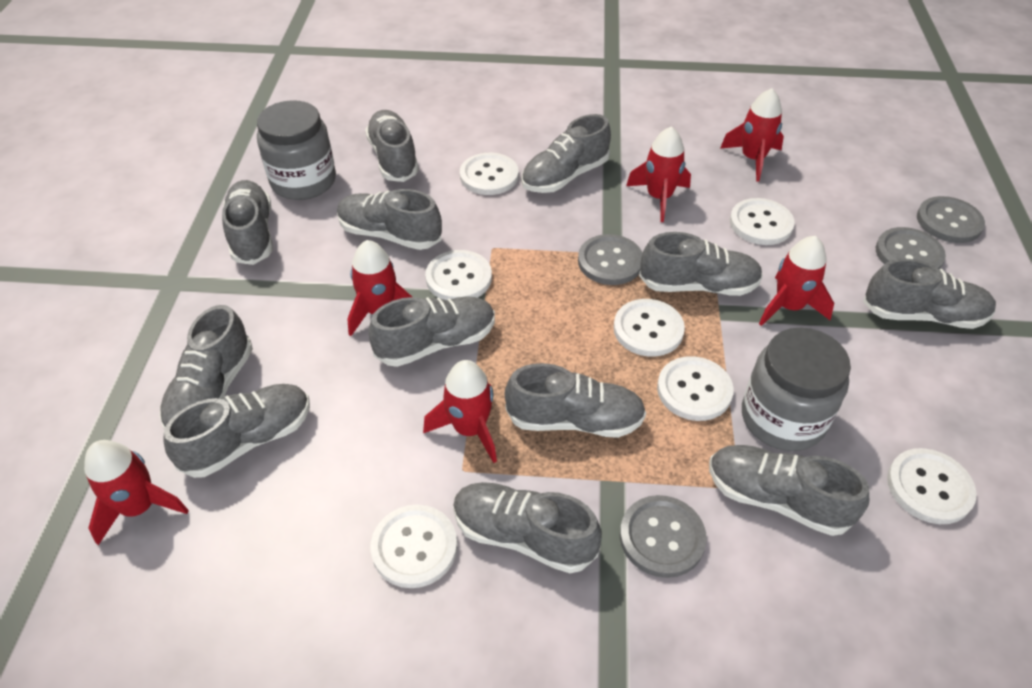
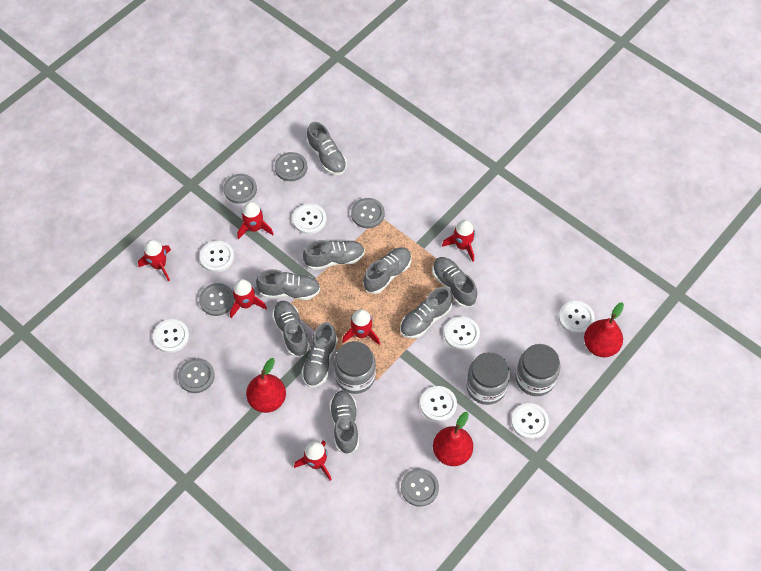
grey button: [578,234,643,285] [620,495,707,578] [876,227,946,269] [917,196,985,243] = 4 -> [178,358,215,393] [199,283,235,316] [224,174,257,204] [275,152,307,181] [351,198,385,228] [401,468,439,507] = 6
grey jar: [257,100,336,200] [742,328,851,451] = 2 -> [334,341,376,394] [466,352,510,405] [515,344,560,396] = 3
grey shoe: [159,305,253,430] [164,384,310,478] [222,180,273,265] [337,189,442,250] [365,110,419,182] [368,296,495,367] [453,482,602,573] [505,363,646,438] [521,114,611,193] [639,232,763,296] [709,445,869,536] [863,259,996,329] = 12 -> [256,269,321,300] [272,301,310,357] [301,322,338,388] [303,240,365,270] [307,122,347,175] [329,391,359,455] [363,247,411,294] [400,287,452,339] [432,257,477,308] = 9
red pear: none = 0 -> [246,358,286,413] [433,412,473,466] [584,303,624,357] = 3

